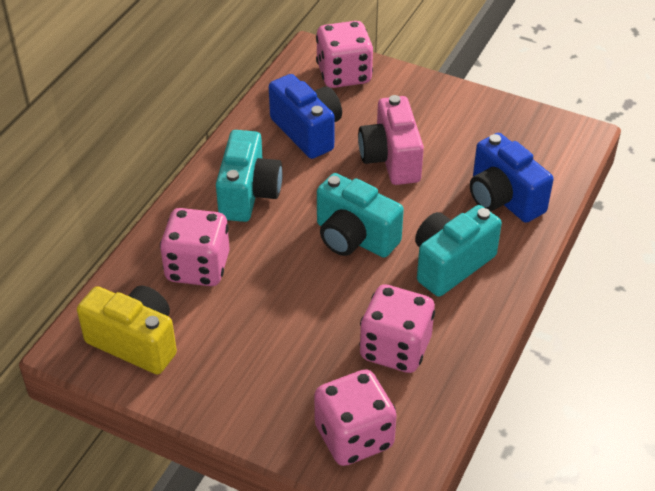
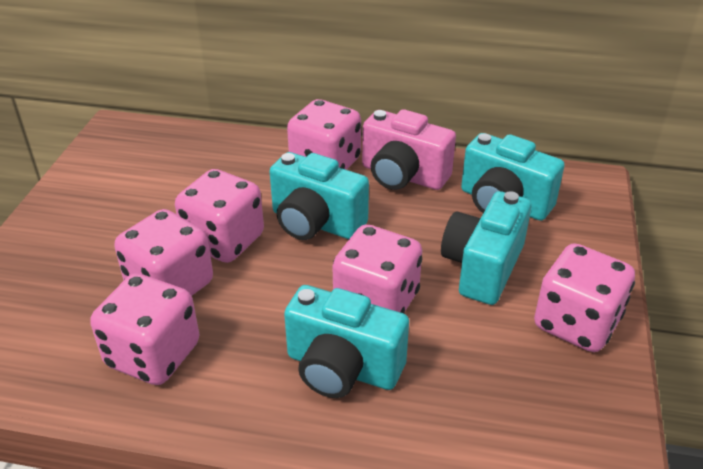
blue camera: [269,74,342,159] [470,133,554,223] = 2 -> none = 0
pink dice: [160,208,230,286] [314,369,397,466] [316,21,373,88] [359,284,435,373] = 4 -> [90,273,199,385] [115,209,213,296] [175,169,264,263] [287,99,361,170] [332,225,422,313] [534,243,635,352] = 6
turquoise camera: [216,130,282,222] [317,173,404,258] [415,205,502,297] = 3 -> [269,152,369,240] [284,285,409,398] [441,191,532,305] [461,133,565,221] = 4
yellow camera: [77,285,177,375] = 1 -> none = 0

